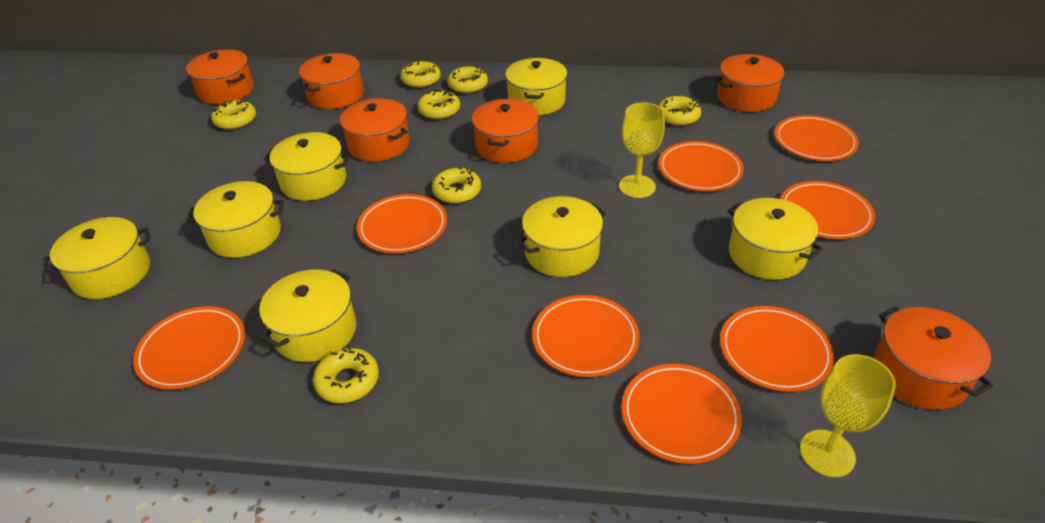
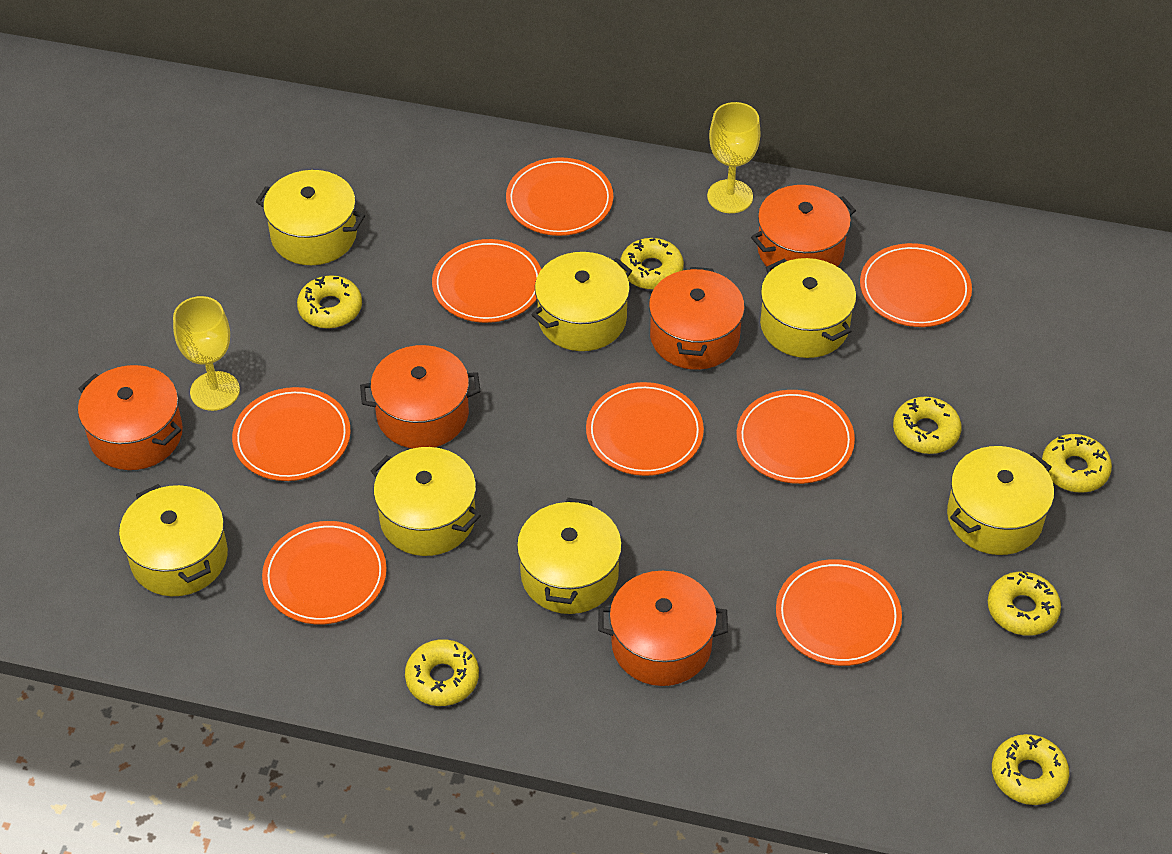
orange pot: [186,49,254,104] [299,53,364,109] [340,98,410,162] [472,99,539,163] [715,54,787,112] [873,306,993,410] = 6 -> [78,365,183,470] [360,345,481,449] [598,571,728,686] [649,267,745,370] [751,185,856,267] = 5

